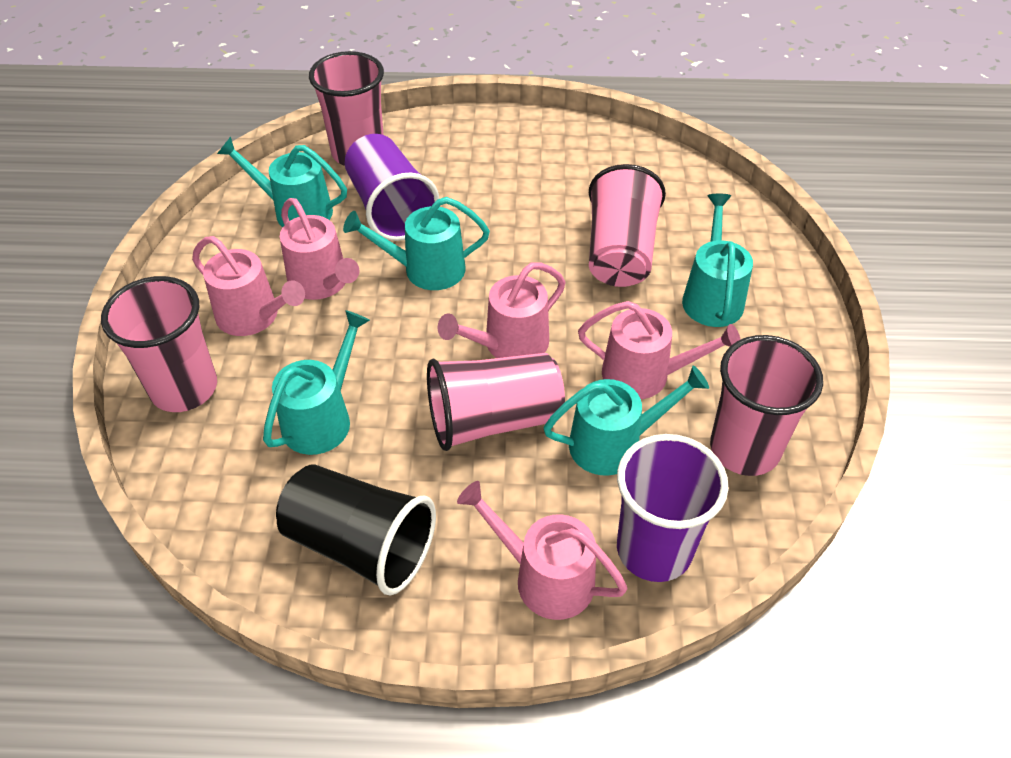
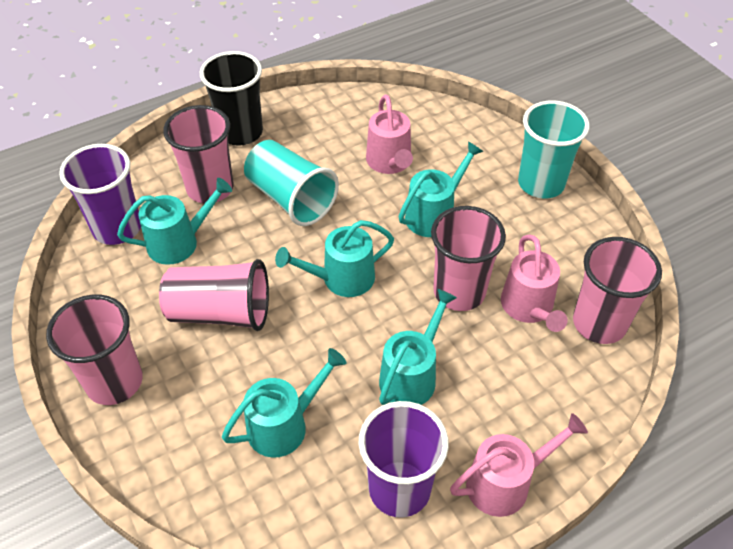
pink watering can: [192,236,305,336] [280,198,359,300] [438,262,565,358] [457,481,628,620] [578,301,741,399] = 5 -> [366,95,413,174] [450,413,588,517] [501,235,568,332] = 3
turquoise cup: none = 0 -> [244,140,339,226] [518,100,590,199] = 2

